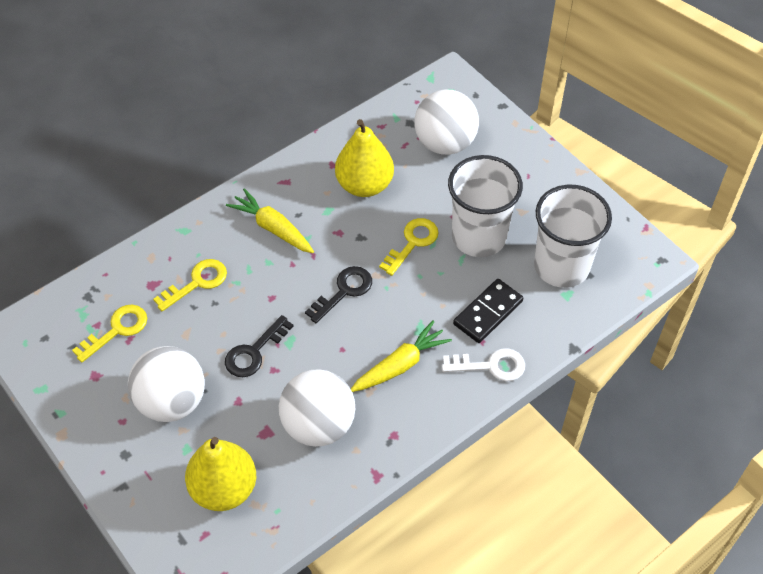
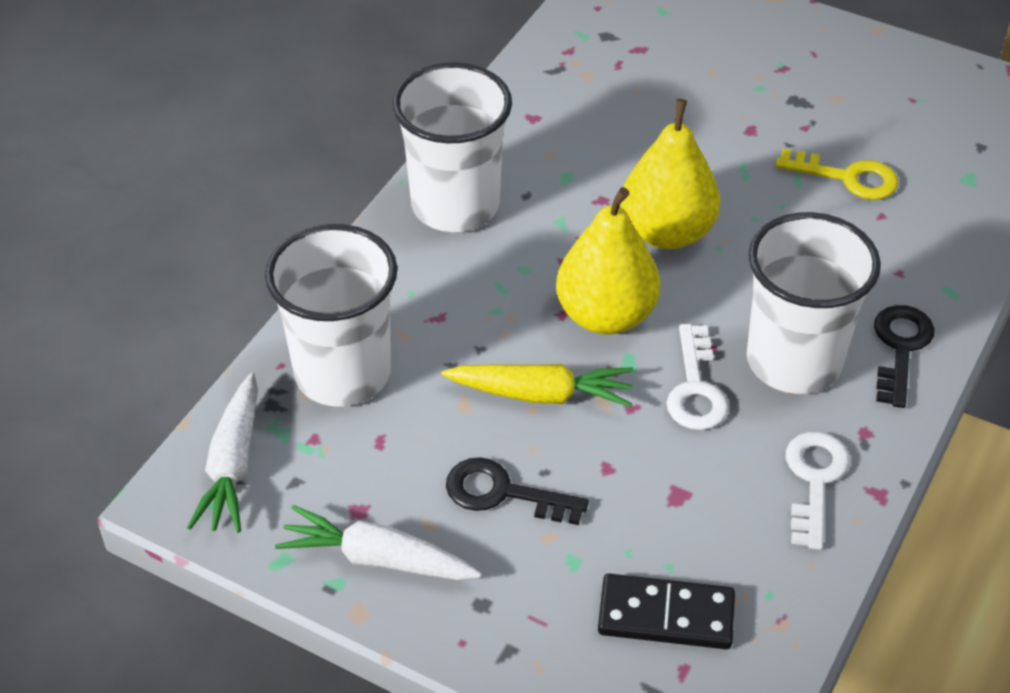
white ball: [128,346,205,422] [279,369,355,447] [414,89,479,155] = 3 -> none = 0
white carrot: none = 0 -> [187,373,258,533] [275,505,481,580] = 2
white cup: [448,155,523,257] [534,185,612,288] = 2 -> [265,224,397,407] [393,62,512,232] [747,212,881,394] = 3
white key: [442,348,525,381] = 1 -> [667,324,729,430] [786,432,849,550] = 2
yellow carrot: [226,188,314,253] [351,320,452,392] = 2 -> [441,364,633,407] = 1
yellow key: [72,305,147,363] [153,259,227,311] [379,218,439,276] = 3 -> [775,149,898,200] = 1

